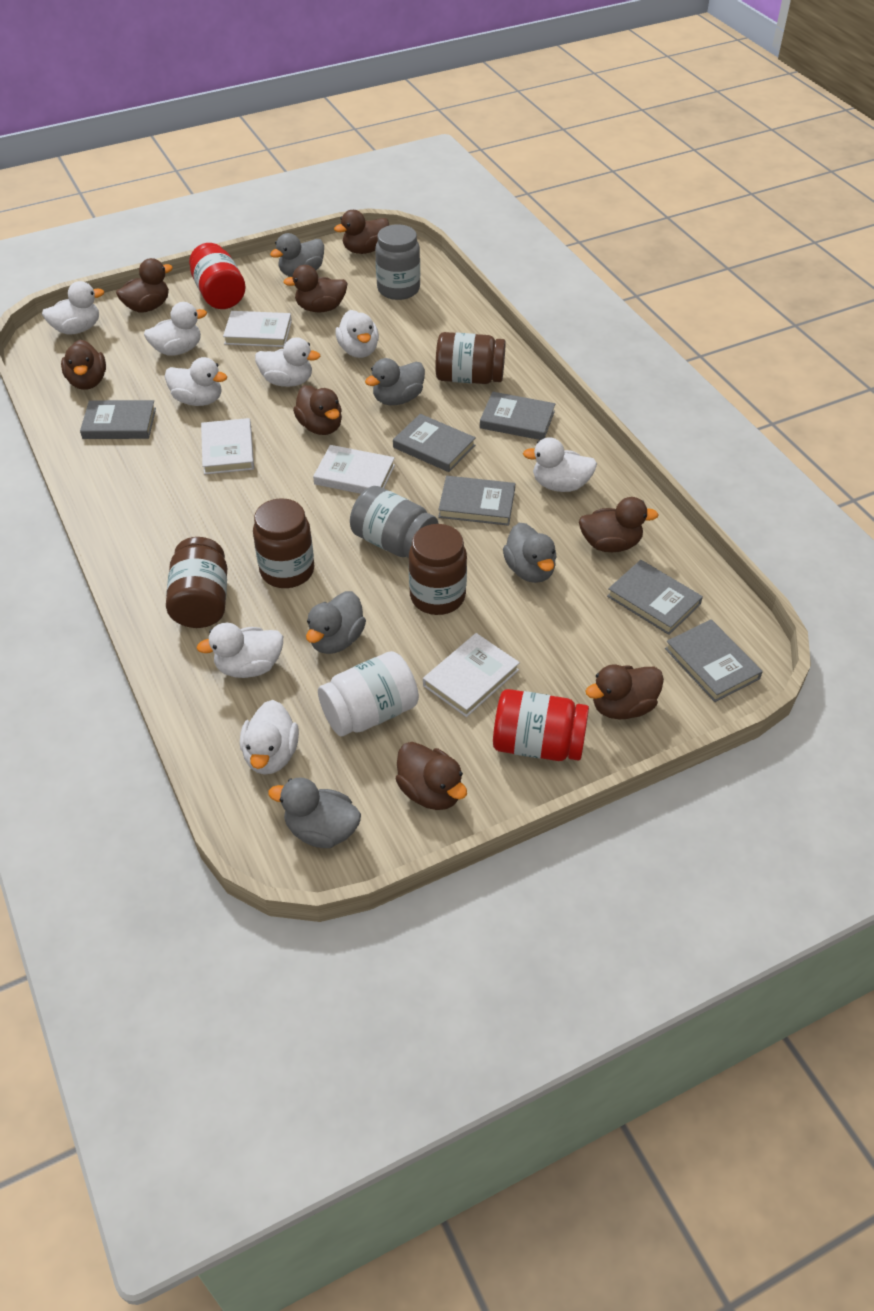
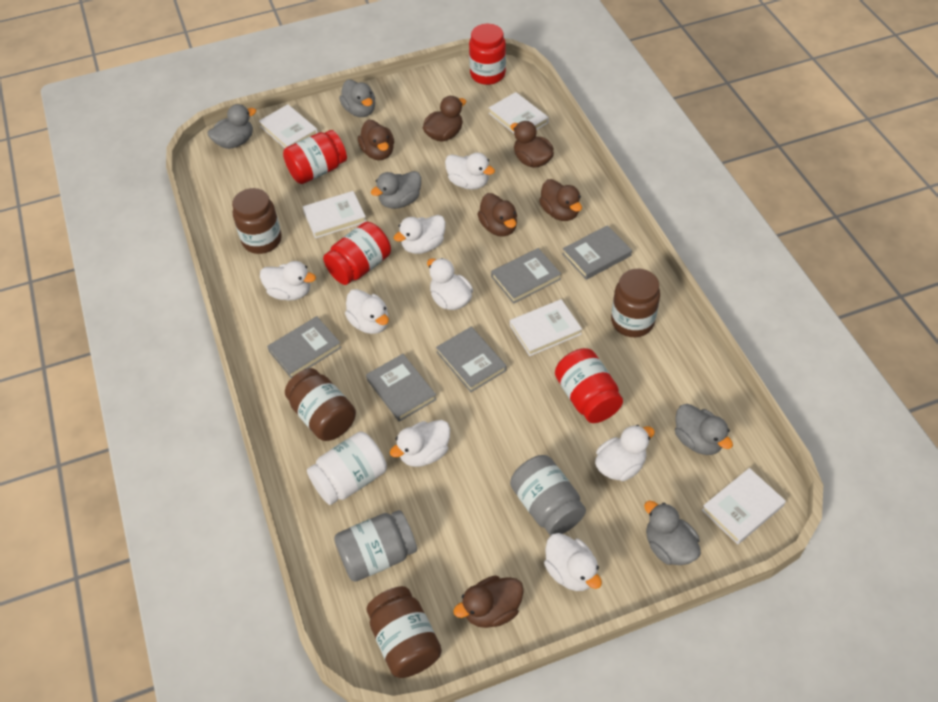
brown duck: [61,340,106,390] [116,258,173,313] [283,265,348,312] [293,385,342,435] [334,210,389,254] [396,742,467,810] [579,497,659,552] [585,664,664,720] = 8 -> [358,120,394,160] [423,96,466,142] [453,576,524,628] [477,193,517,237] [510,121,554,168] [539,179,582,221] = 6
grey book: [80,400,156,439] [393,414,476,472] [438,476,515,526] [480,392,555,440] [607,560,703,635] [665,619,763,702] = 6 -> [267,316,342,378] [366,354,437,422] [436,327,507,392] [491,248,561,304] [562,225,632,280] = 5
red jar: [189,243,246,309] [493,689,589,761] = 2 -> [283,130,347,184] [323,222,391,285] [469,24,506,85] [555,348,623,423] = 4
white book: [201,418,254,474] [223,311,292,347] [313,445,395,494] [423,633,520,717] = 4 -> [259,104,318,148] [303,191,367,238] [489,92,549,133] [510,299,582,356] [702,468,786,545] = 5

